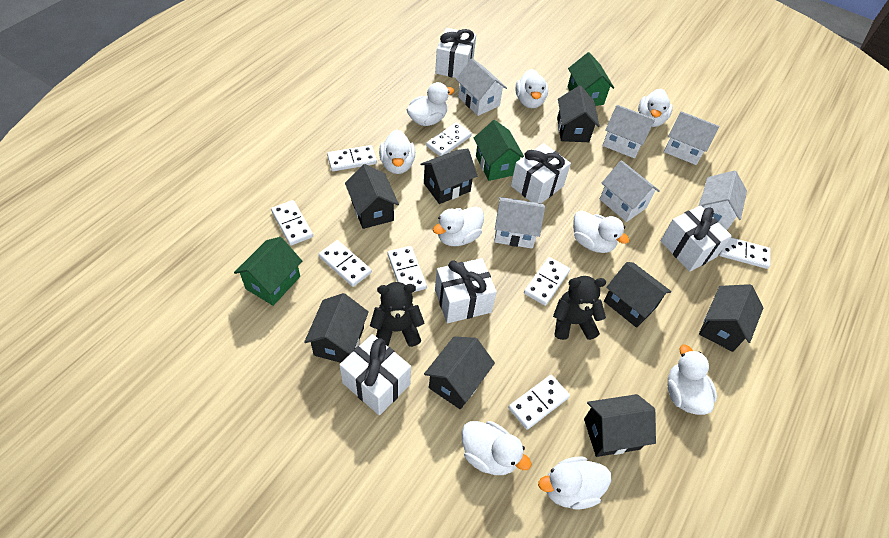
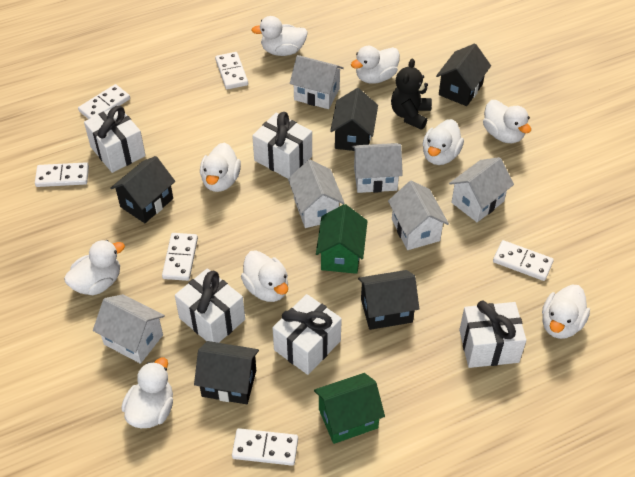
black house: [304,293,369,363] [345,164,399,229] [420,149,477,204] [424,336,495,410] [557,85,600,142] [584,394,656,457] [604,262,671,328] [699,284,763,352] = 8 -> [110,156,175,223] [194,341,259,404] [330,88,378,151] [358,270,419,330] [436,44,491,106] = 5
black teddy bear: [370,282,425,347] [553,276,606,340] = 2 -> [391,59,432,130] = 1
green house: [234,237,302,306] [474,120,524,181] [567,52,614,106] = 3 -> [314,373,385,444] [316,204,368,274] = 2
white domino: [271,200,313,246] [319,240,372,287] [327,145,377,171] [388,246,427,292] [426,122,472,156] [508,375,570,430] [524,257,570,306] [719,238,770,269] = 8 -> [35,162,89,187] [78,84,130,119] [162,233,198,281] [215,52,248,90] [232,428,298,466] [493,240,554,281] = 6

